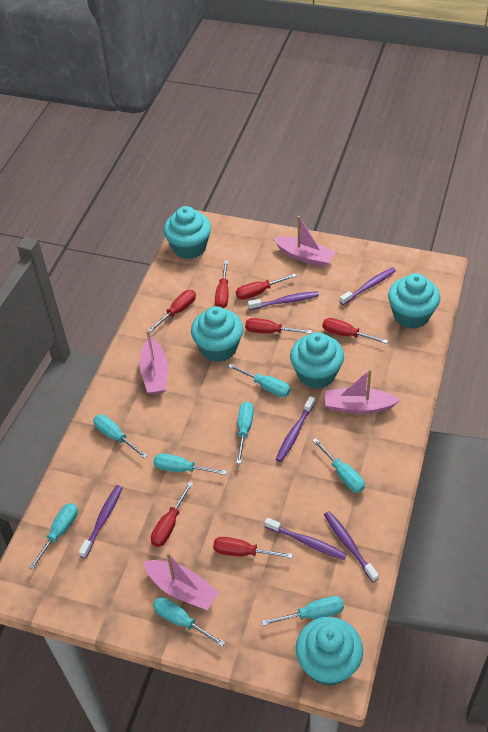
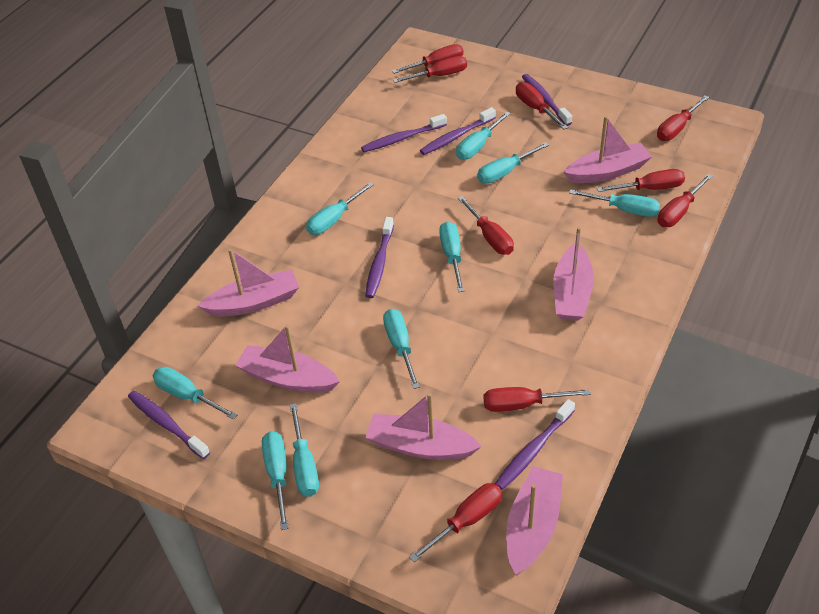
pink boat: [139,330,168,394] [143,552,219,610] [273,216,336,267] [325,369,400,414] = 4 -> [198,249,299,317] [235,325,340,393] [366,393,482,460] [506,466,563,575] [553,227,594,321] [564,116,652,183] = 6
red screwdriver: [148,290,196,332] [151,482,193,547] [213,537,293,559] [215,260,229,308] [236,273,296,300] [245,318,312,334] [322,318,388,344] = 7 -> [392,44,463,74] [393,56,467,83] [409,483,502,562] [458,196,514,255] [484,387,591,412] [516,82,568,129] [597,169,685,192] [657,95,709,141] [658,174,713,227] = 9
turquoise cupcake: [163,206,211,259] [191,306,243,362] [290,332,344,389] [296,617,363,686] [388,273,440,329] = 5 -> none = 0
turquoise screwdriver: [29,503,78,570] [93,414,148,459] [153,597,225,647] [154,453,227,475] [228,364,291,397] [236,402,254,464] [262,596,344,626] [312,438,365,493] = 8 -> [152,367,238,420] [262,431,289,530] [290,403,319,497] [306,182,374,235] [383,309,420,389] [439,221,465,292] [456,111,511,160] [477,142,549,184] [569,189,660,217] = 9

